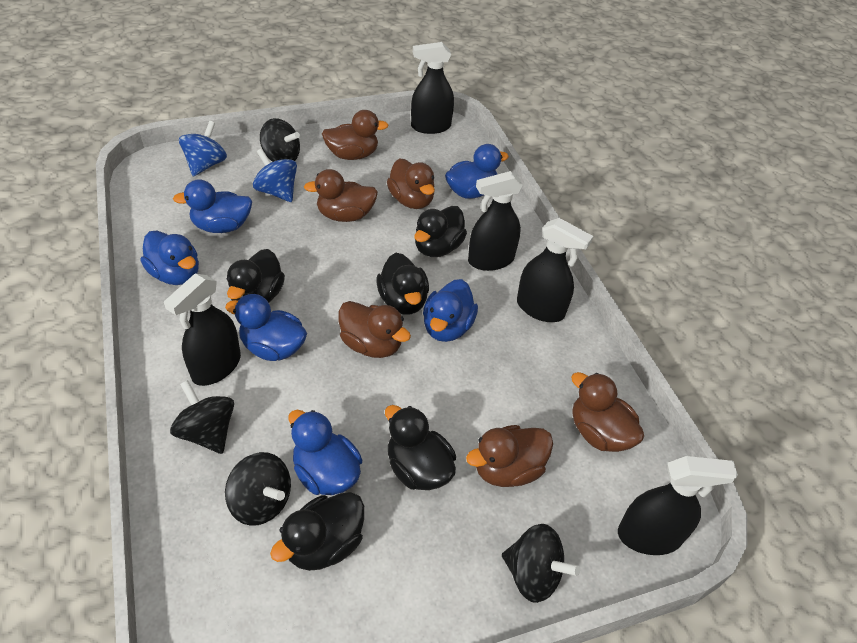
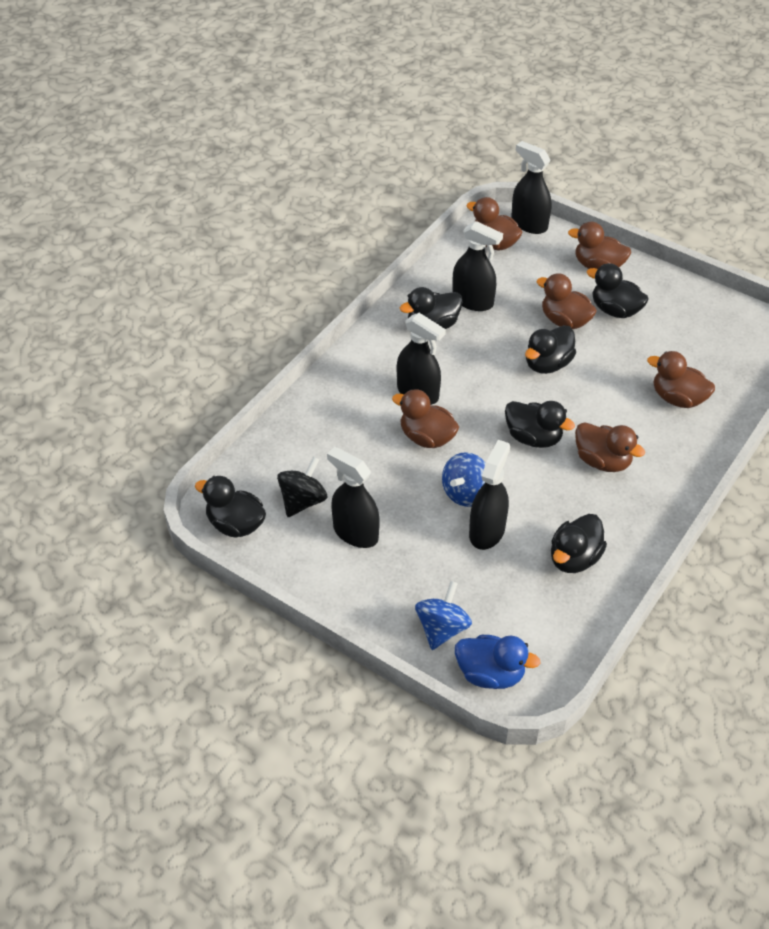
black duck: [227,249,285,303] [270,492,364,571] [376,253,429,314] [385,405,456,490] [414,206,467,257] = 5 -> [195,476,266,538] [400,287,463,329] [505,401,575,448] [525,325,576,374] [551,514,607,573] [587,263,649,318] = 6
black spinning top: [170,380,234,454] [225,452,291,526] [260,118,300,162] [502,524,580,603] = 4 -> [277,457,327,517] = 1
blue duck: [140,231,199,285] [173,179,252,233] [225,294,307,361] [288,410,362,495] [423,279,478,342] [445,144,509,199] = 6 -> [455,635,540,689] = 1

